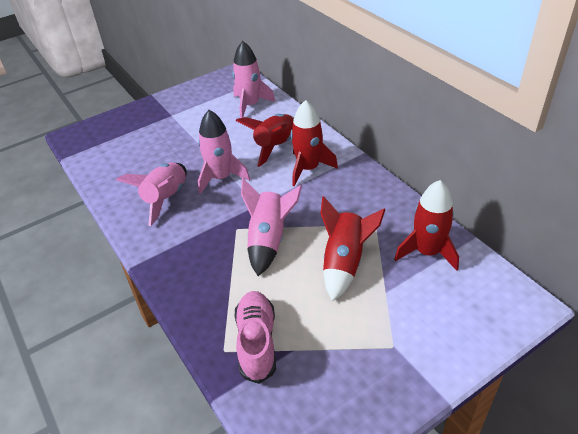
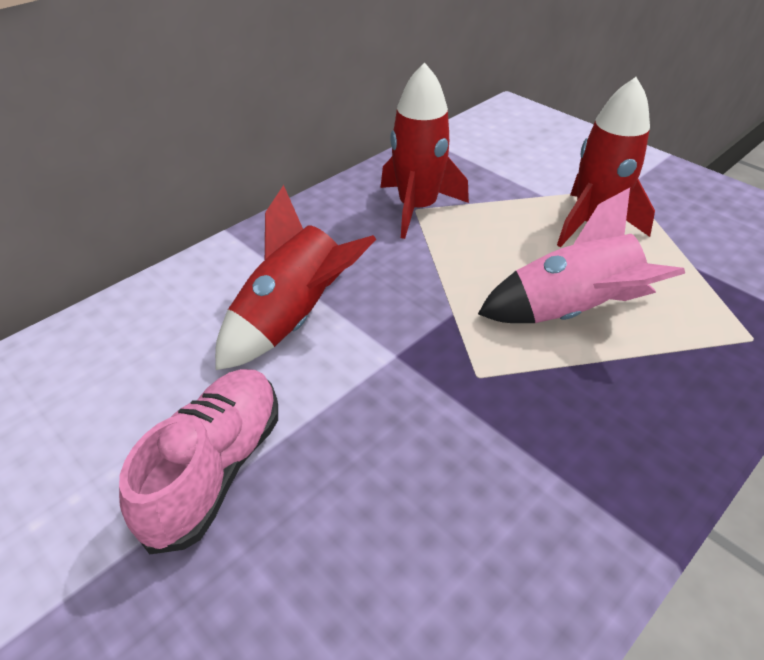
pink rocket: [116,162,187,226] [198,110,250,194] [232,41,275,118] [241,178,302,276] = 4 -> [478,188,685,323] = 1
red rocket: [236,114,294,167] [291,100,338,187] [320,196,385,301] [394,180,459,271] = 4 -> [215,185,376,370] [381,62,469,239] [557,77,655,247] = 3

